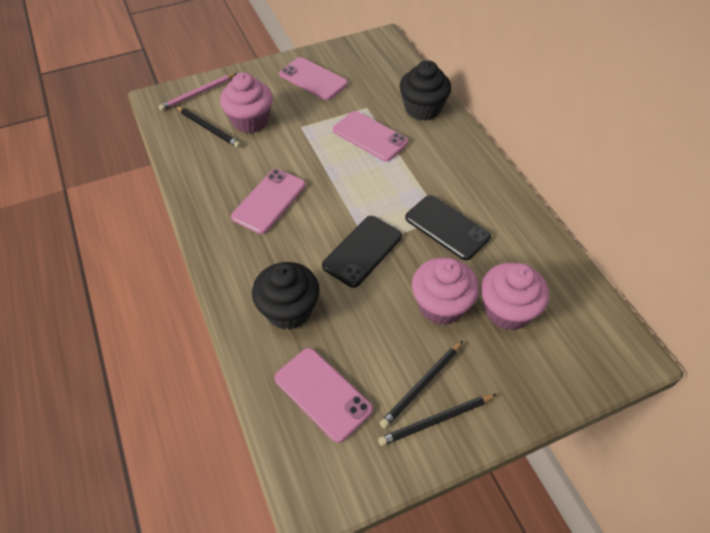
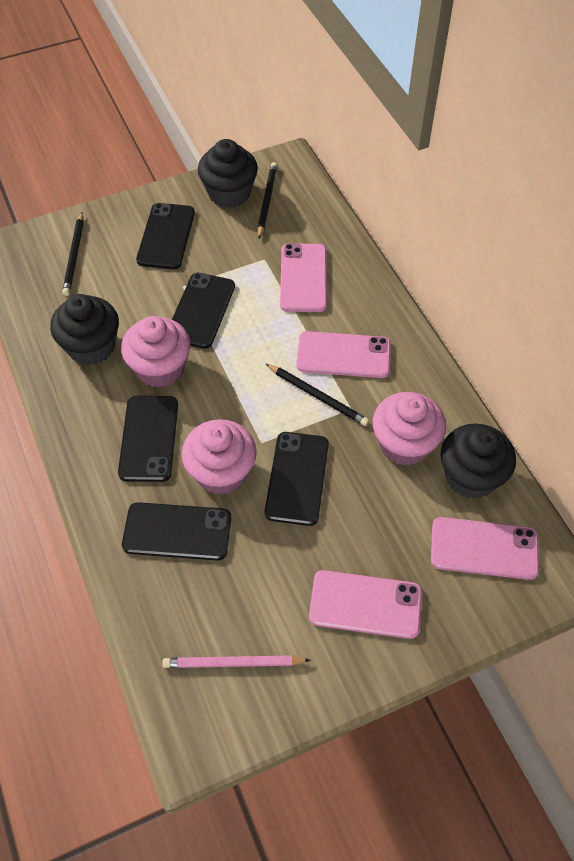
black cupcake: [252,262,320,330] [400,60,451,121] = 2 -> [50,294,119,365] [198,139,258,208] [440,424,516,499] = 3
black phone: [322,216,402,288] [405,195,491,260] = 2 -> [118,396,178,482] [122,502,231,560] [136,203,195,269] [172,273,235,349] [265,432,329,526] = 5

